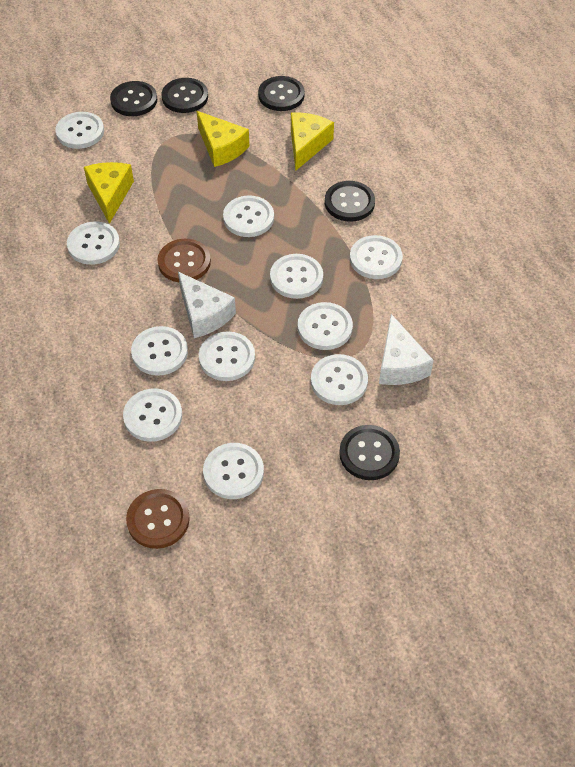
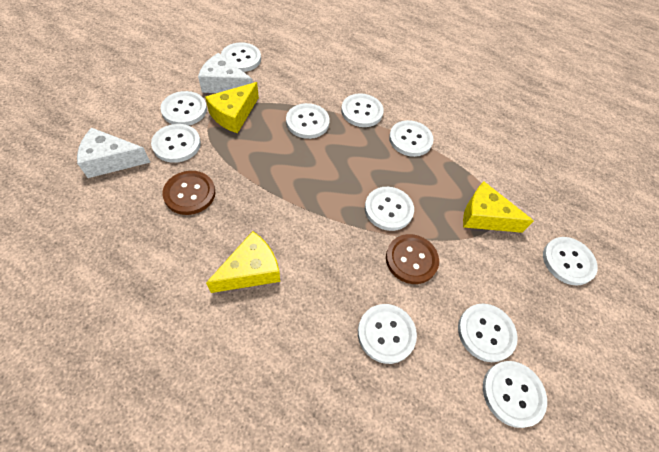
black button: [110,81,157,116] [162,78,208,113] [258,76,305,111] [325,181,375,222] [339,425,400,480] = 5 -> none = 0

